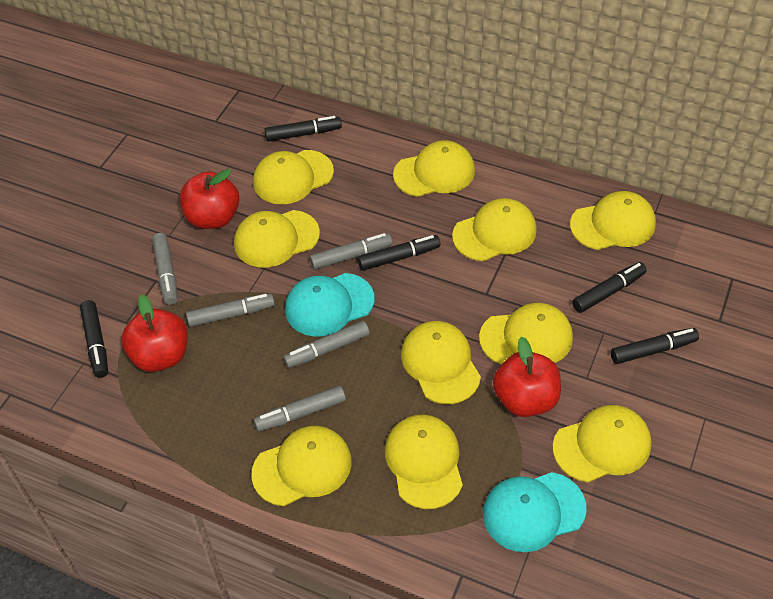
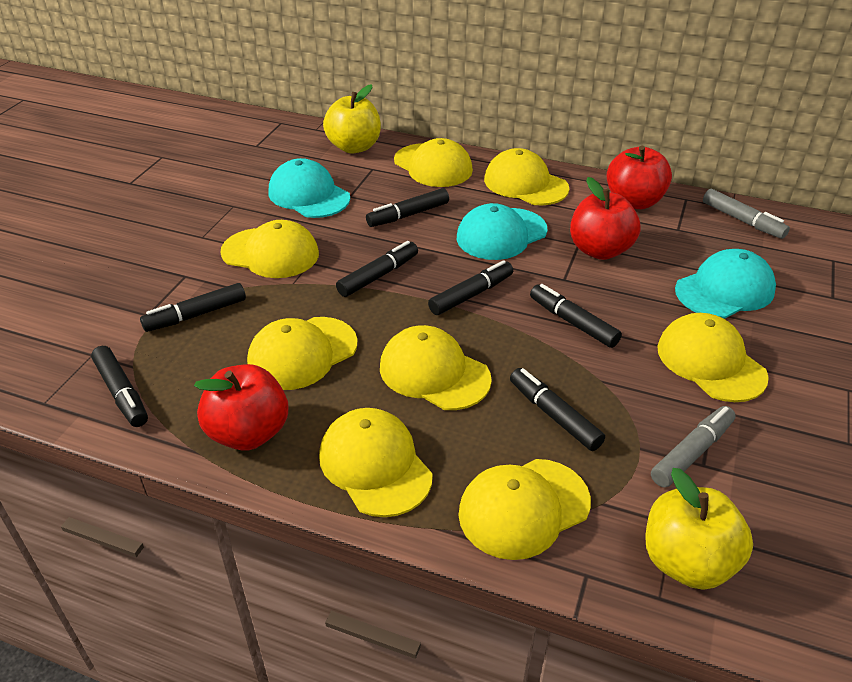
black marker: [80,300,108,378] [264,116,342,142] [358,235,440,271] [572,262,647,313] [610,328,699,364] = 5 -> [91,346,148,427] [140,283,246,332] [336,241,418,297] [366,188,449,227] [428,260,513,315] [510,368,605,451] [530,284,622,348] = 7
grey marker: [152,233,178,305] [186,293,275,327] [253,386,346,432] [283,321,370,368] [310,233,393,270] = 5 -> [651,406,736,488] [703,189,790,239] = 2
turquoise cap: [285,273,374,337] [483,472,586,552] = 2 -> [269,158,350,218] [457,203,547,260] [675,249,776,319] = 3
yellow apple: none = 0 -> [323,84,381,153] [645,468,753,590] = 2
yellow cap: [234,210,320,268] [251,426,352,506] [253,150,334,204] [385,415,463,509] [393,140,475,197] [401,321,481,404] [452,198,537,261] [479,303,573,365] [552,405,652,482] [570,191,656,250] = 10 -> [220,220,319,278] [247,317,358,390] [319,408,433,517] [380,325,492,410] [394,138,473,187] [458,459,591,560] [484,148,569,205] [657,313,769,402] = 8

